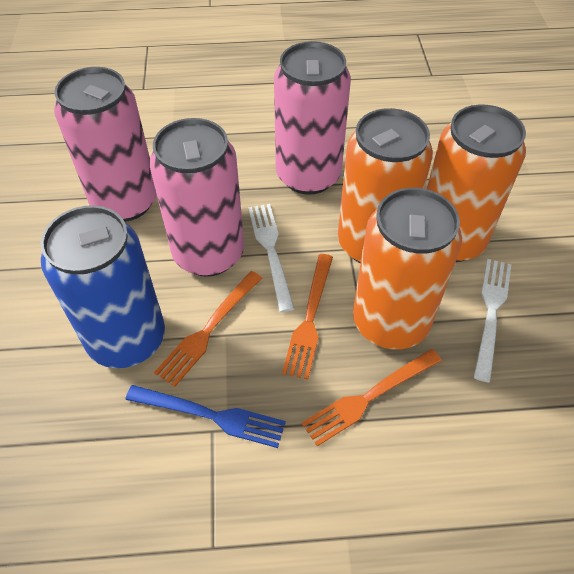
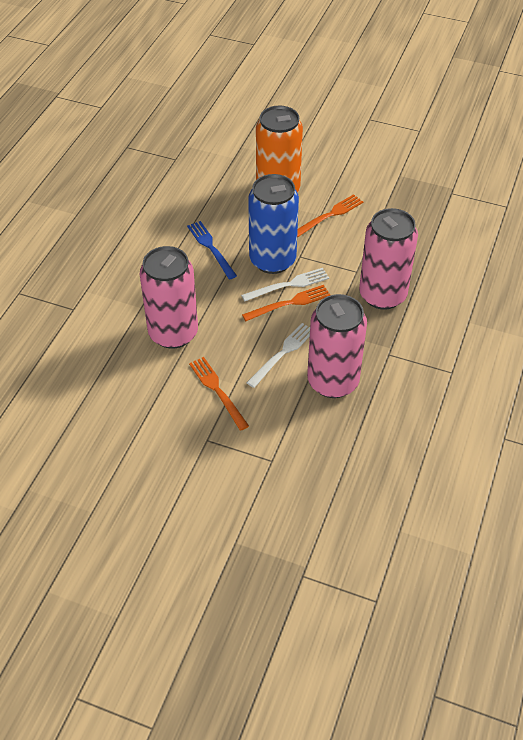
orange can: [338,108,433,263] [353,188,462,349] [427,104,526,262] = 3 -> [256,106,303,192] = 1

